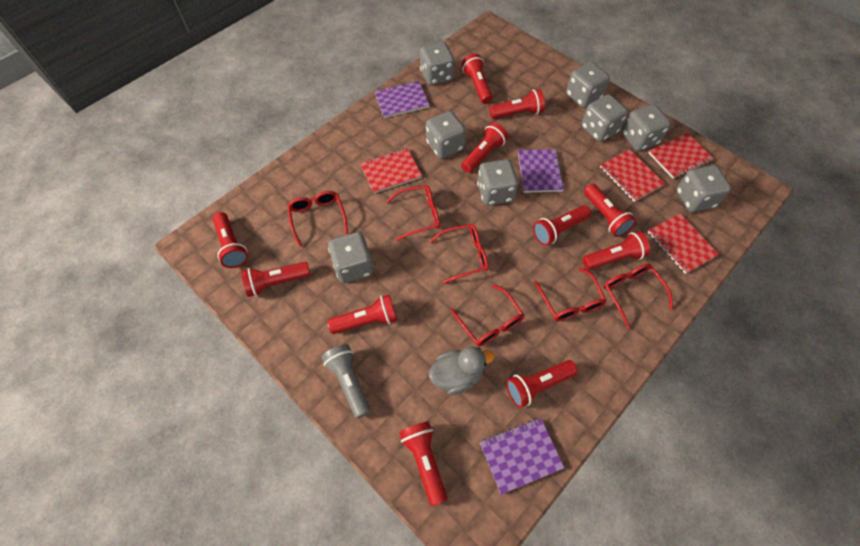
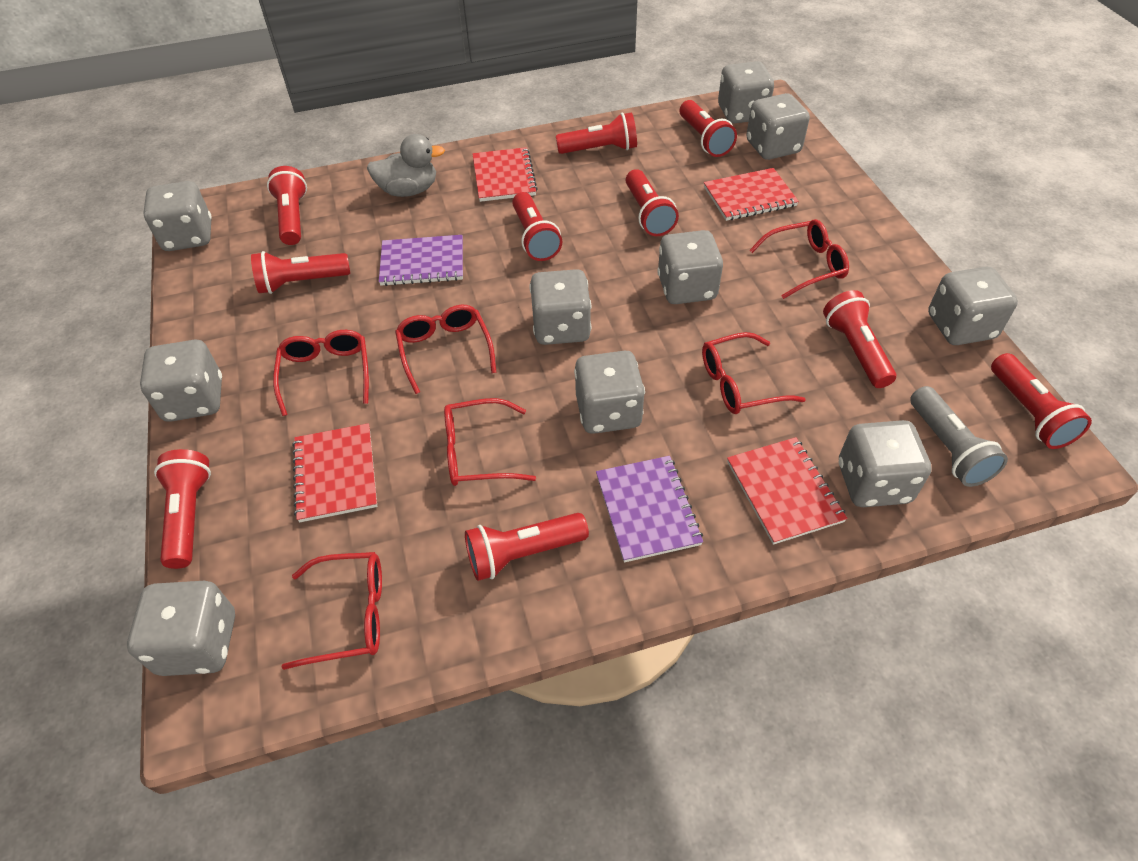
grey dice: [328,232,374,283] [420,42,454,85] [426,111,466,159] [477,159,518,206] [566,62,610,108] [581,95,628,142] [622,104,671,151] [676,165,731,212] = 8 -> [127,581,235,676] [140,340,222,422] [144,181,212,251] [529,269,591,345] [574,351,645,434] [657,230,723,304] [718,61,774,123] [746,93,810,160] [839,420,932,507] [928,267,1018,345] = 10
purple notebook: [374,81,430,118] [480,418,564,495] [518,149,564,193] = 3 -> [379,235,463,286] [596,456,703,562] = 2
red flashlight: [213,212,248,268] [241,262,310,297] [328,294,397,334] [399,421,447,506] [461,123,508,173] [462,54,493,104] [489,89,545,119] [506,360,578,408] [533,205,591,246] [582,231,650,270] [584,184,636,237] = 11 -> [154,449,211,569] [251,251,350,294] [267,166,307,245] [465,513,589,581] [512,192,562,261] [556,112,637,154] [626,169,679,236] [680,100,737,157] [823,290,896,388] [991,353,1092,449] = 10

